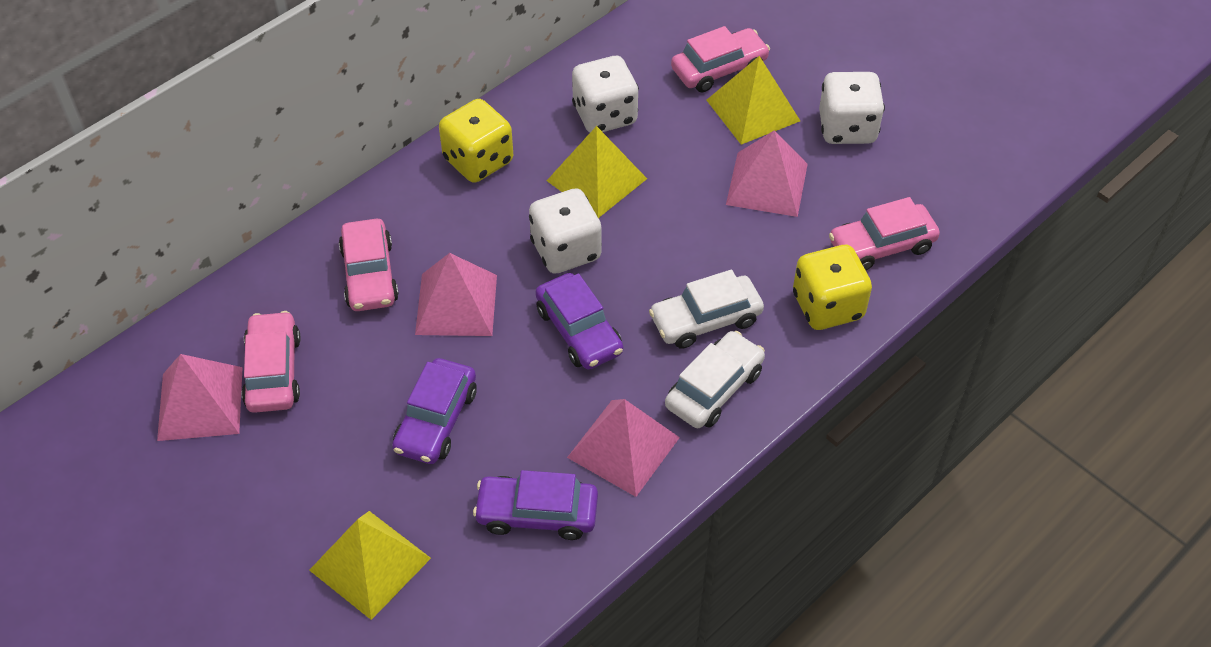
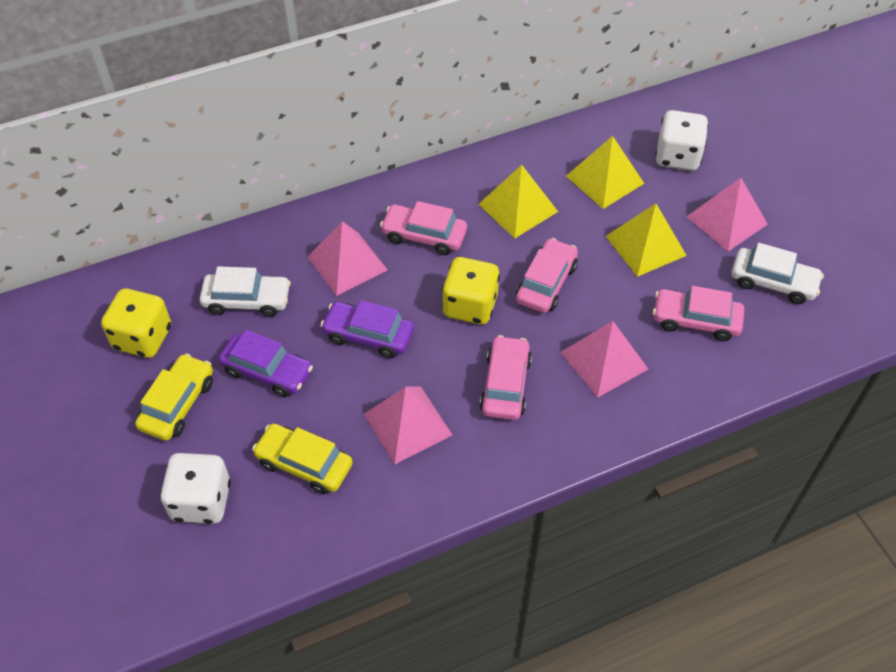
purple car: [392,358,477,464] [473,470,598,540] [535,273,623,369] = 3 -> [219,330,313,397] [320,300,414,358] = 2
white dice: [529,188,602,274] [572,56,639,133] [819,72,885,144] = 3 -> [160,453,231,524] [655,110,709,171] = 2
yellow car: none = 0 -> [135,353,213,441] [252,423,353,494] = 2

